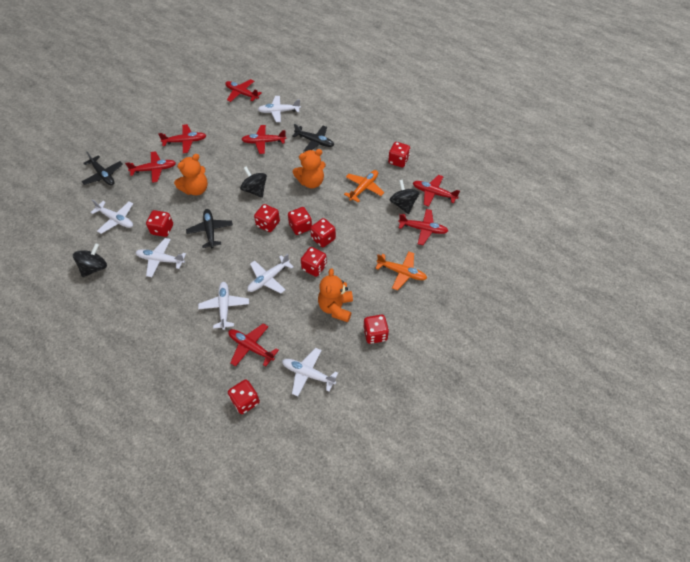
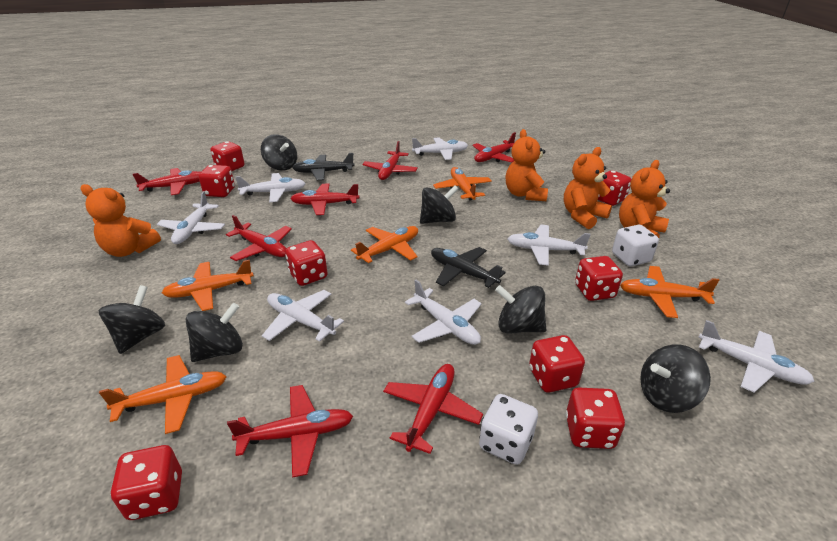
black plane: [81,152,123,185] [186,209,233,248] [292,124,334,152] = 3 -> [292,153,354,180] [431,247,506,288] = 2
black spinning top: [73,243,107,277] [240,166,267,198] [390,179,419,214] = 3 -> [99,285,165,354] [186,303,243,362] [261,134,297,171] [420,185,458,224] [495,285,546,334] [640,344,711,413] = 6
orange plane: [344,170,384,202] [375,252,427,290] = 2 -> [99,355,227,434] [162,260,254,311] [351,226,418,263] [433,167,492,201] [620,266,719,318] = 5
orange teddy bear: [174,154,208,195] [292,149,326,189] [318,268,353,322] = 3 -> [80,184,161,257] [506,129,548,201] [564,147,612,229] [619,160,670,238] = 4
white dice: none = 0 -> [479,394,538,465] [612,225,659,266] = 2
white plane: [90,199,133,234] [135,238,186,277] [198,282,249,330] [247,254,294,294] [258,96,301,122] [282,348,338,396] = 6 -> [157,191,225,244] [235,173,306,202] [262,290,344,342] [405,280,482,345] [412,137,468,160] [508,225,591,266] [698,320,815,393] = 7

